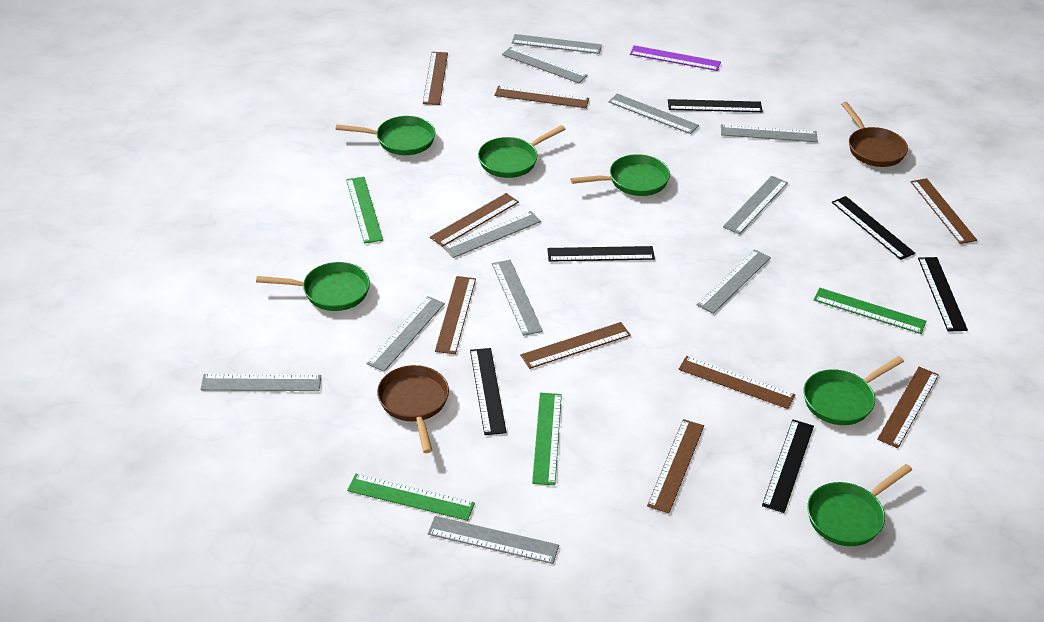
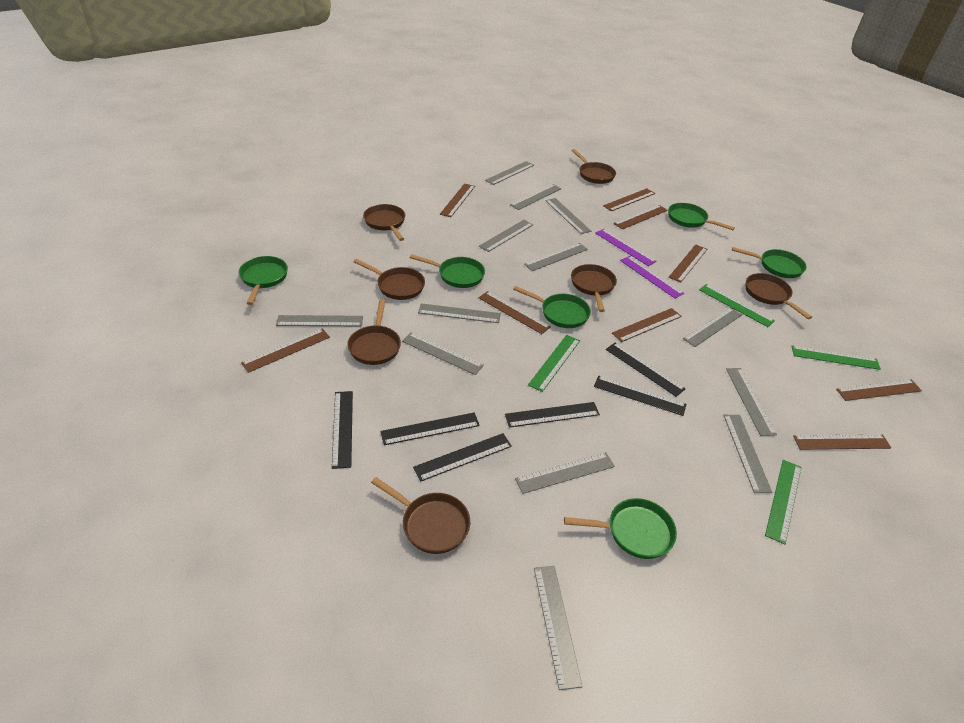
brown pan: [377,365,449,453] [841,102,908,167] = 2 -> [347,300,401,365] [354,259,425,300] [363,204,405,241] [371,477,470,554] [571,149,616,184] [571,264,617,312] [746,273,812,319] = 7
grey ruler: [200,374,321,391] [366,296,445,372] [428,516,559,564] [443,211,541,258] [492,260,543,336] [502,47,588,83] [512,34,602,54] [608,94,699,134] [697,249,771,314] [721,124,818,142] [723,176,788,234] = 11 -> [276,315,363,326] [402,333,484,375] [418,303,501,323] [479,220,533,252] [485,161,534,185] [510,184,561,210] [515,452,615,494] [524,243,588,271] [534,566,583,690] [545,198,591,234] [683,307,742,347] [723,415,773,493] [726,368,777,436] = 13
purple ruler: [630,45,721,71] = 1 -> [595,229,657,266] [620,256,684,298] = 2

